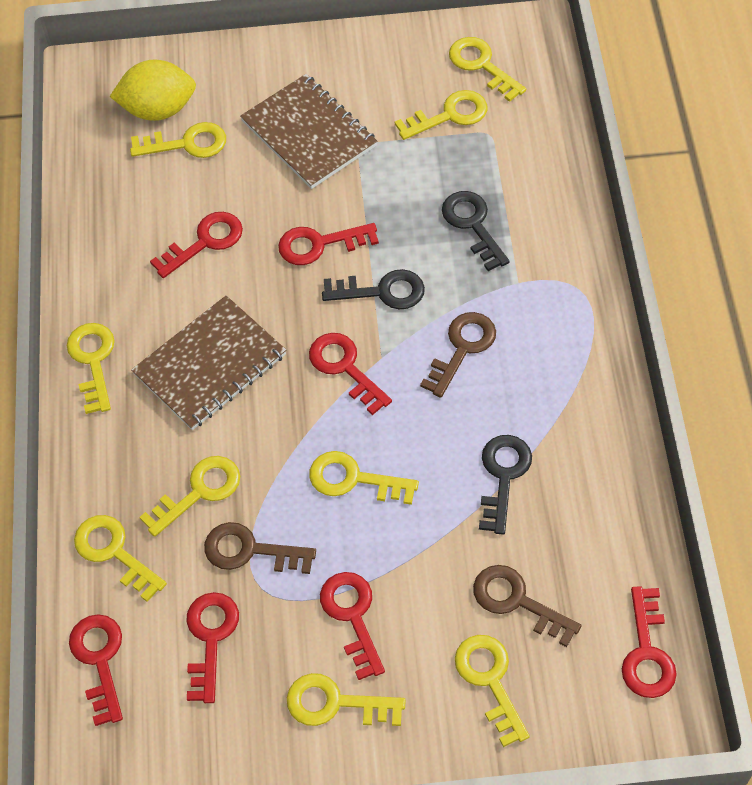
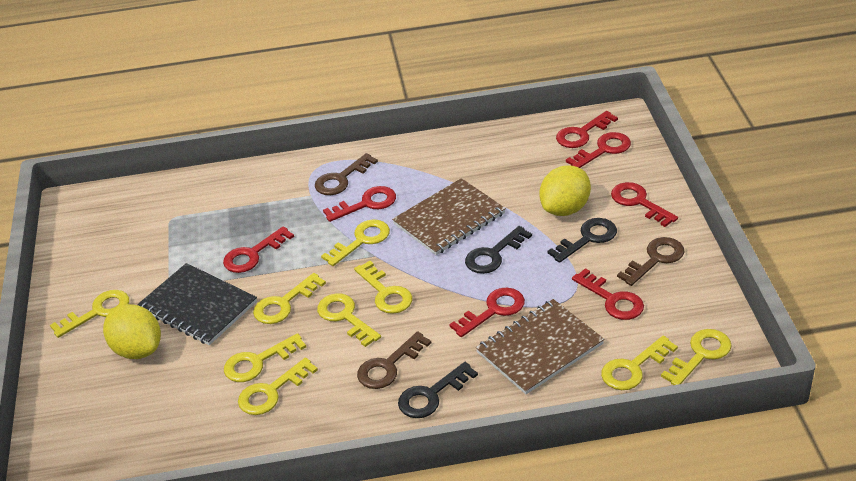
black notebook: none = 0 -> [137,263,257,345] = 1
yellow lemon: [110,60,196,121] = 1 -> [103,304,161,359] [540,165,591,216] = 2

